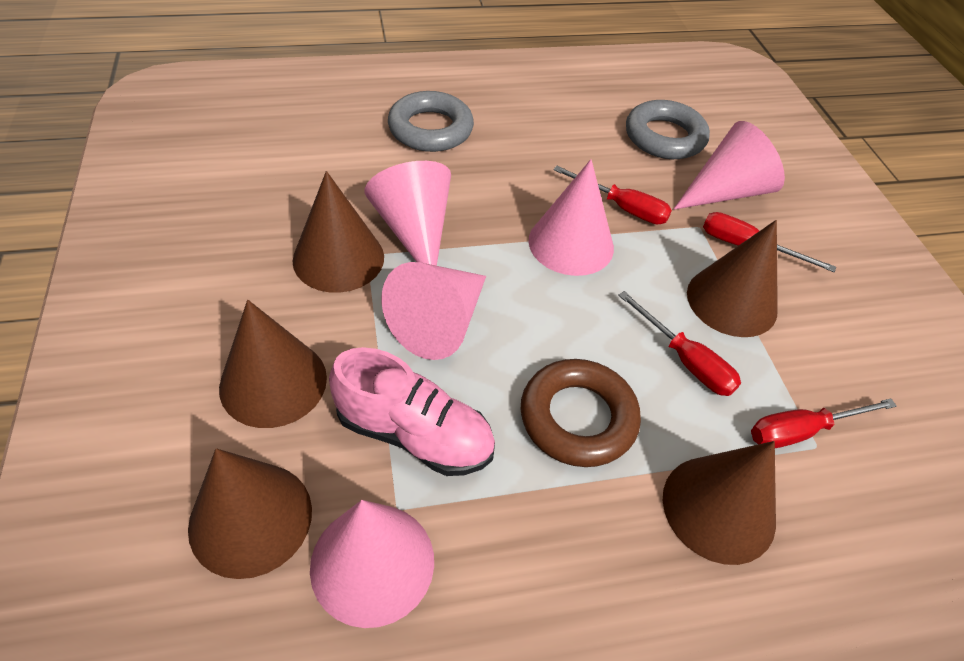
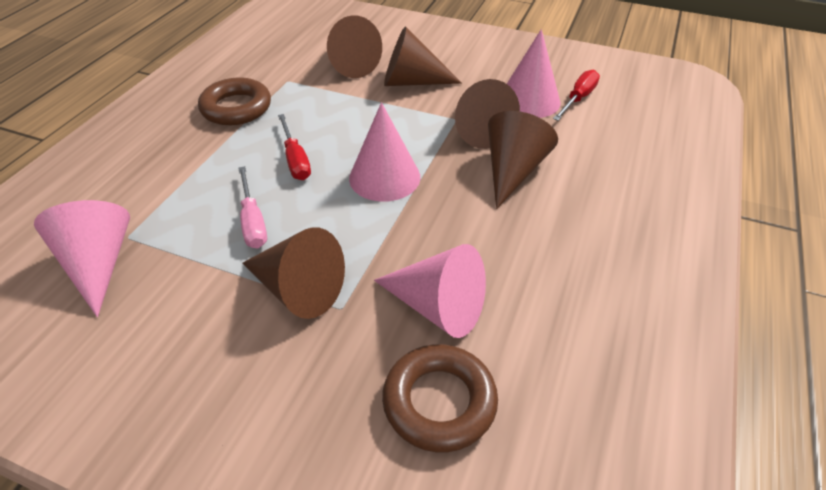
brown ring: [521,359,641,467] = 1 -> [198,77,271,125] [382,344,498,452] = 2
grey ring: [388,91,474,152] [626,100,710,159] = 2 -> none = 0
pink cone: [310,500,434,628] [364,161,451,266] [381,262,486,360] [529,159,614,276] [674,121,785,210] = 5 -> [34,200,130,317] [349,102,420,202] [374,244,486,338] [507,29,561,118] = 4
pink screwdriver: none = 0 -> [238,166,267,248] = 1
pink shoe: [329,347,495,476] = 1 -> none = 0
red screwdriver: [553,166,672,224] [618,291,741,396] [703,212,836,272] [751,398,897,448] = 4 -> [278,114,311,180] [553,70,600,121] = 2

